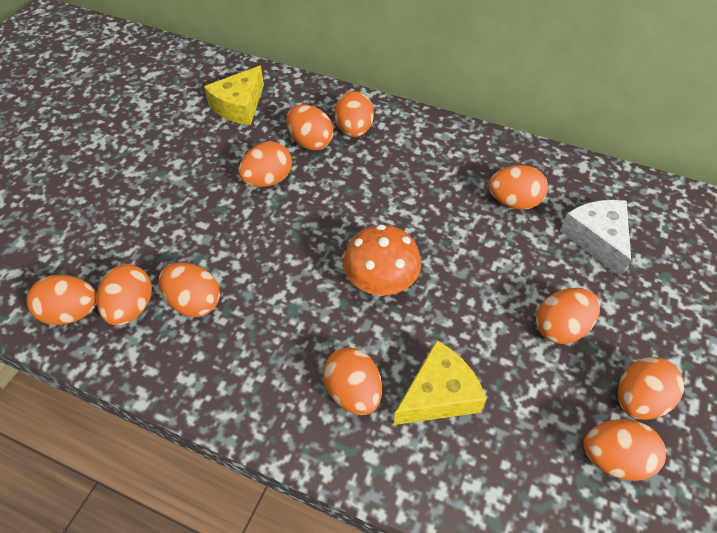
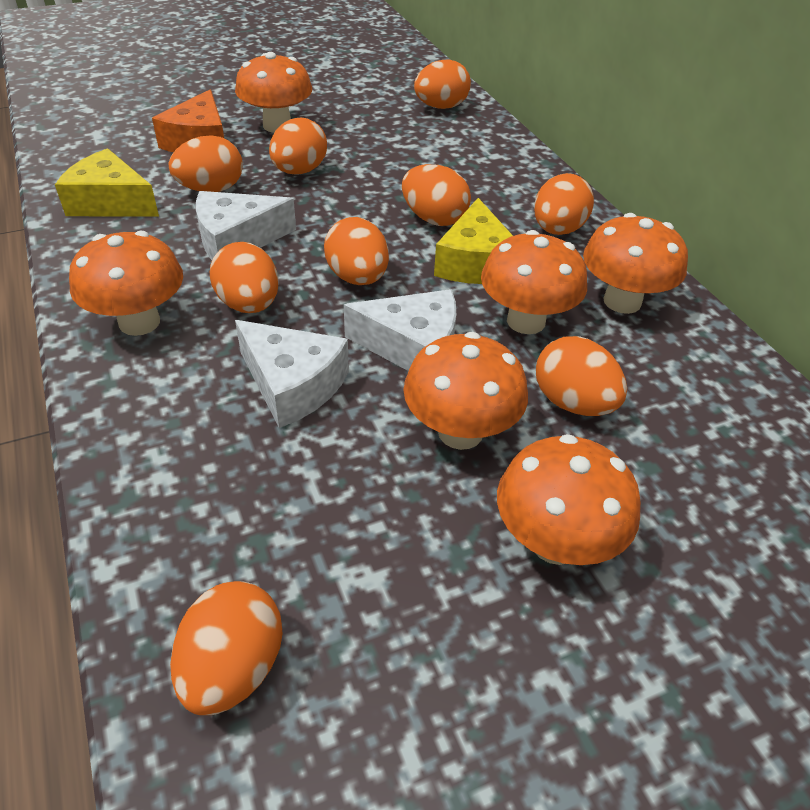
orange cheese: none = 0 -> [152,89,224,152] = 1
orange egg: [27,275,97,325] [97,264,152,325] [159,262,220,317] [239,141,292,187] [287,104,333,151] [323,348,382,415] [334,91,374,137] [488,165,548,210] [536,288,600,344] [583,419,666,481] [618,357,684,420] = 11 -> [169,135,243,192] [170,581,283,715] [210,242,279,313] [269,118,327,175] [324,217,389,285] [402,164,471,226] [414,59,471,109] [534,173,594,235] [536,336,627,416] = 9
orange mushroom: [343,224,421,296] = 1 -> [69,231,183,336] [235,52,312,133] [404,332,528,450] [481,230,587,334] [497,434,641,565] [583,213,688,314] = 6
white cheese: [560,200,631,277] = 1 -> [196,191,296,260] [235,320,349,428] [344,289,456,371] = 3

